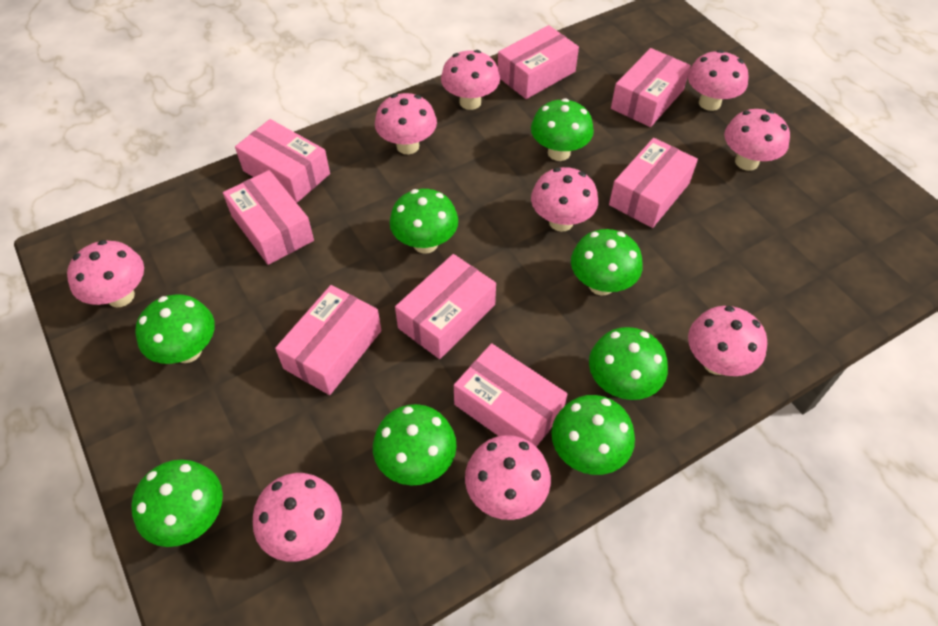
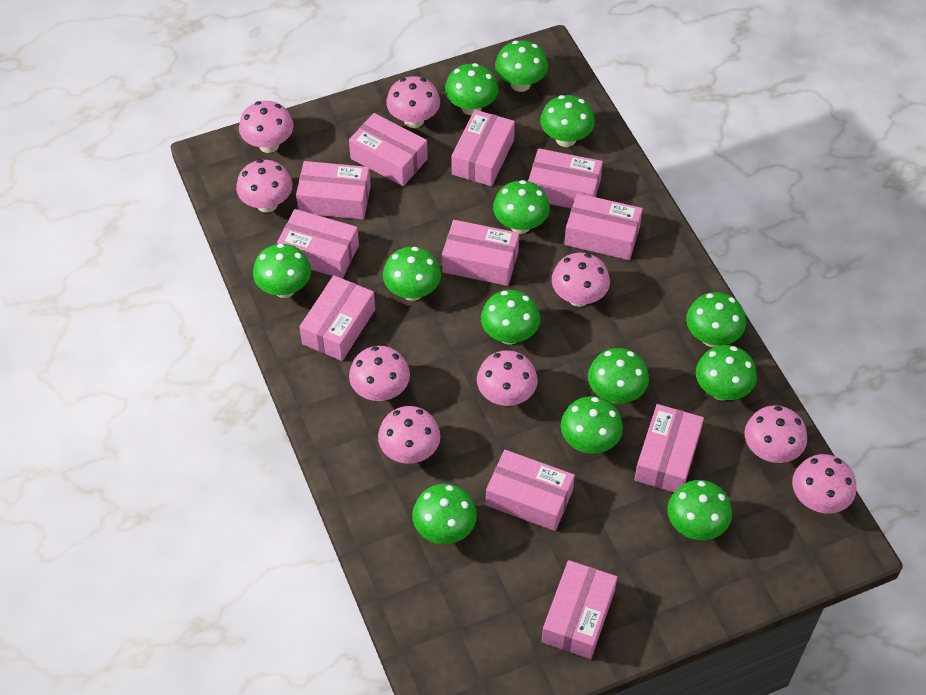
green mushroom: [131,459,223,547] [136,294,215,364] [373,404,456,485] [390,189,458,254] [531,98,594,161] [551,395,635,475] [571,229,643,295] [589,327,668,400] = 8 -> [253,244,311,298] [383,247,441,301] [412,484,477,544] [445,63,498,115] [481,290,540,345] [493,180,550,234] [495,40,548,92] [540,95,595,147] [561,396,623,454] [588,348,649,404] [668,480,732,540] [686,292,746,347] [696,345,757,401] = 13
pink box: [223,170,314,265] [235,119,330,203] [275,285,382,395] [395,254,496,359] [454,343,567,447] [498,25,579,99] [609,138,698,228] [611,48,691,127] = 8 -> [277,209,359,279] [296,161,371,220] [299,275,375,361] [349,113,428,186] [442,220,519,286] [452,110,515,186] [486,450,575,531] [528,148,603,209] [542,560,617,659] [564,193,643,260] [634,404,704,492] = 11

